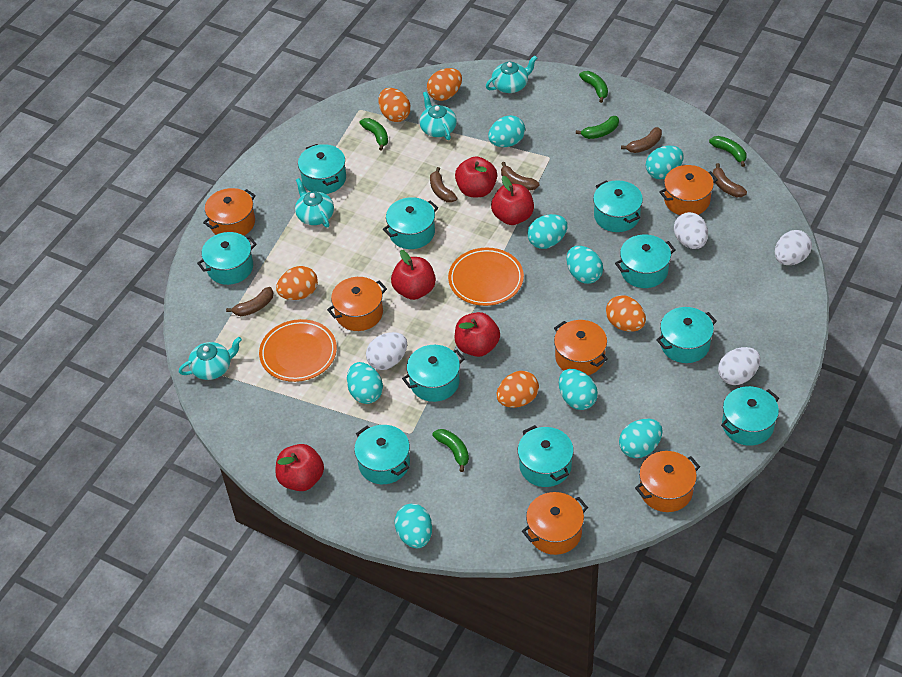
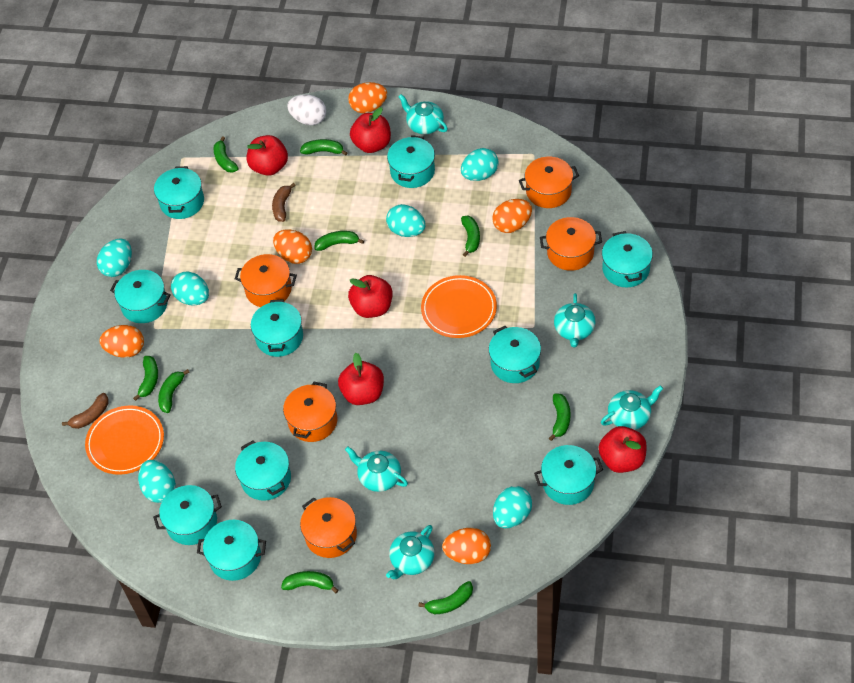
brown banana: [226,287,273,316] [430,167,457,203] [501,162,539,191] [621,127,662,153] [713,163,747,197] = 5 -> [62,393,109,429] [272,183,296,222] = 2
green banana: [360,118,388,151] [432,429,469,472] [576,116,619,139] [579,71,608,103] [709,136,746,167] = 5 -> [133,356,158,401] [158,369,189,413] [213,136,239,173] [281,571,339,593] [300,139,347,156] [315,231,364,251] [418,581,473,614] [461,216,480,257] [549,393,571,441] = 9
orange pot: [203,188,256,236] [327,277,387,331] [522,492,588,555] [554,320,608,375] [635,451,700,512] [659,165,718,215] = 6 -> [235,254,297,307] [283,382,337,442] [300,497,357,558] [519,157,579,208] [540,217,602,271] = 5
turquoise egg: [347,362,383,404] [395,504,432,548] [488,115,525,147] [527,214,568,249] [559,369,598,410] [566,246,603,284] [619,419,663,458] [646,146,684,179] = 8 -> [97,238,132,277] [138,460,176,503] [171,271,209,306] [386,204,426,237] [461,148,499,181] [493,486,532,528] = 6
turquoise teapot: [179,337,242,380] [295,178,334,228] [419,92,457,140] [486,55,537,93] = 4 -> [345,446,408,492] [386,525,435,579] [398,94,448,134] [554,293,596,347] [601,385,663,430] = 5
white egg: [366,332,407,370] [674,212,708,249] [718,347,760,385] [775,230,812,265] = 4 -> [287,94,326,125] = 1

